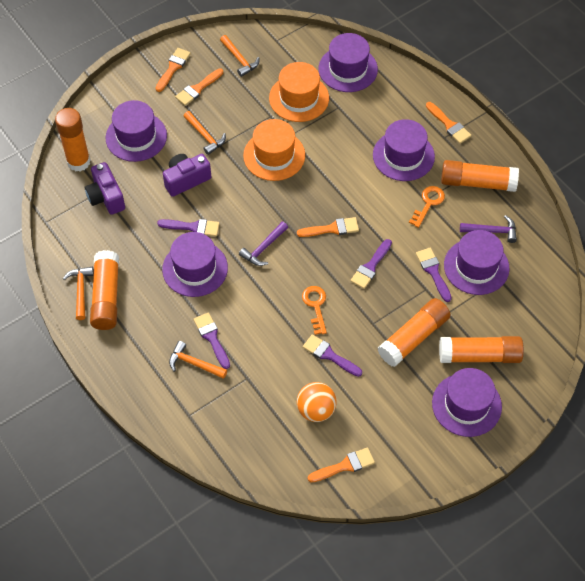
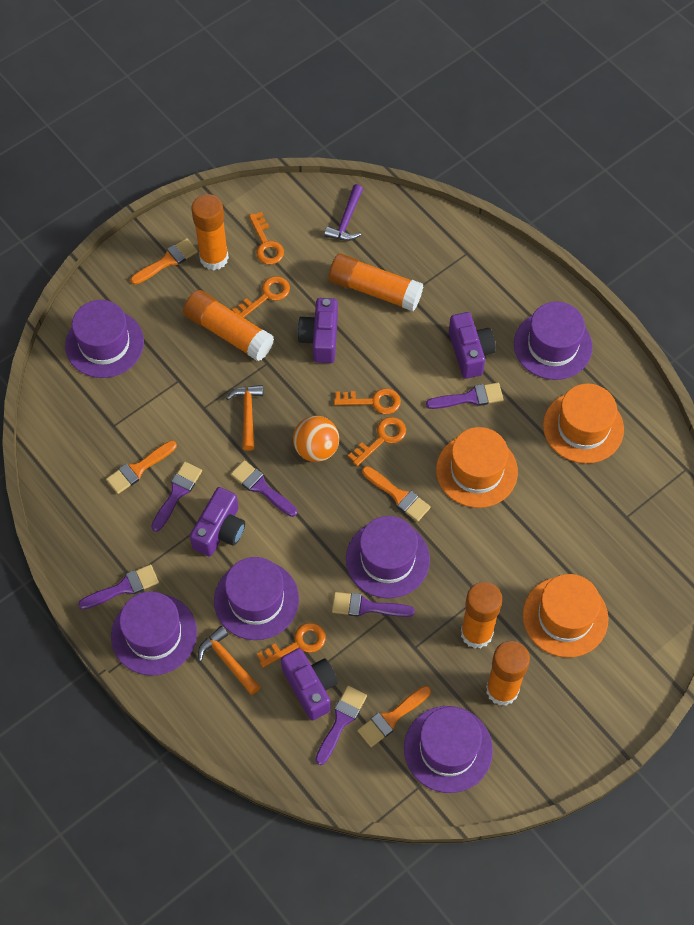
orange brush: [155,48,191,92] [175,68,223,106] [297,217,359,237] [308,447,375,483] [426,102,472,144] = 5 -> [106,440,177,494] [130,238,198,285] [358,686,431,747] [362,466,431,522] = 4
orange hammer: [63,267,94,320] [169,341,227,379] [183,111,226,155] [220,35,259,77] = 4 -> [198,626,260,695] [226,385,263,451] = 2
orange hat: [243,119,305,181] [269,62,329,122] = 2 -> [436,427,518,508] [523,574,608,658] [543,384,624,464] = 3
orange key: [302,286,327,335] [409,186,445,228] = 2 -> [232,276,290,318] [249,212,284,265] [257,623,326,668] [334,388,401,414] [348,417,406,466] = 5
purple brush: [157,219,220,236] [194,312,230,369] [303,334,362,377] [350,239,392,289] [416,248,452,302] = 5 -> [78,564,159,610] [151,462,202,532] [231,460,297,517] [315,686,367,765] [332,592,415,617] [426,383,503,409] = 6
purple camera: [85,162,125,215] [163,154,211,197] = 2 -> [190,487,245,557] [281,648,338,721] [297,298,338,363] [449,312,496,379] = 4
purple hammer: [239,222,288,266] [460,215,517,243] = 2 -> [324,184,363,241] = 1

